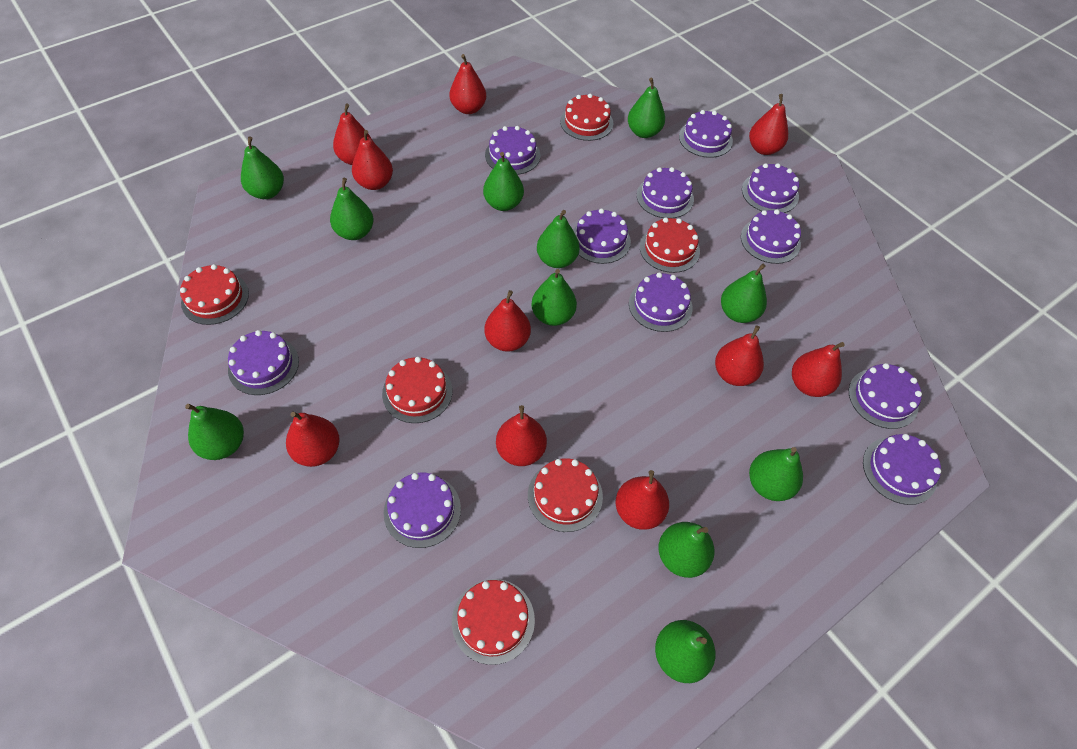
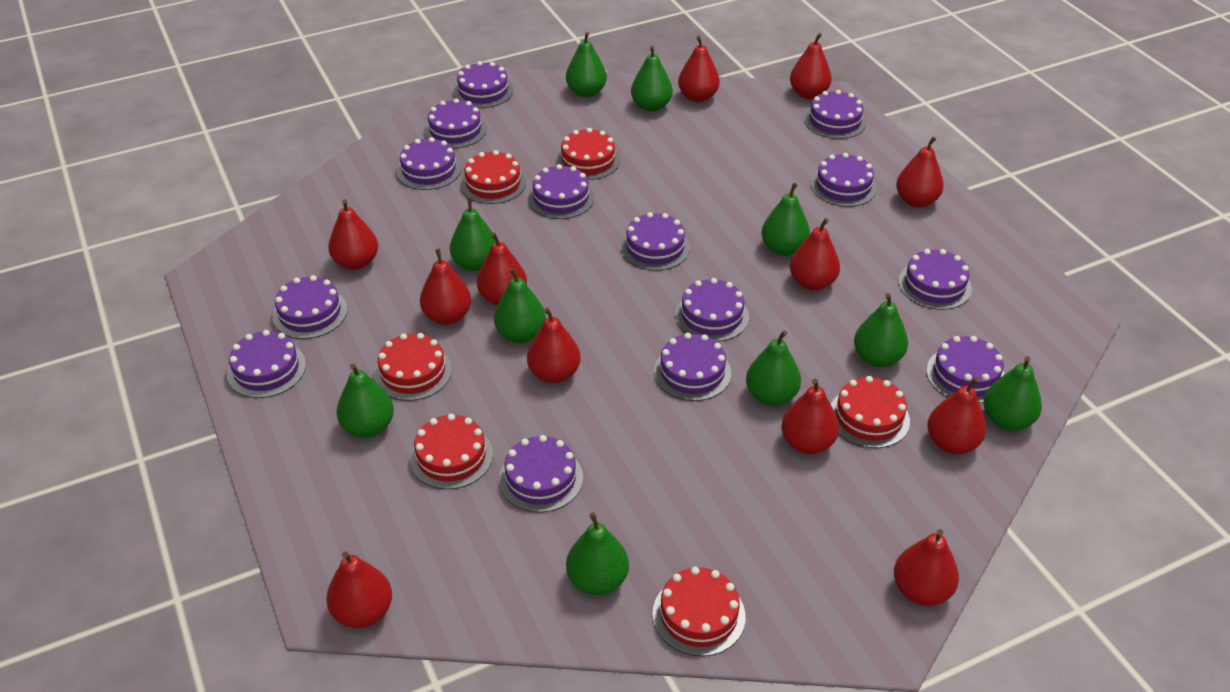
green pear: [185,404,244,460] [241,136,284,199] [330,178,374,240] [483,152,524,211] [531,269,577,326] [537,210,580,268] [628,78,665,138] [655,620,715,683] [658,522,714,578] [721,263,767,323] [749,447,803,501] = 11 -> [337,364,394,438] [450,197,496,272] [494,268,546,343] [566,32,607,98] [566,512,629,595] [631,46,673,112] [746,330,801,406] [761,183,810,256] [854,293,908,367] [983,356,1042,431] = 10
purple cake: [228,330,299,395] [384,473,461,548] [485,126,540,175] [573,209,631,264] [629,272,693,332] [637,167,694,218] [679,110,733,158] [741,210,801,264] [742,163,799,213] [849,363,922,429] [863,434,941,505] = 11 -> [227,330,306,398] [272,275,347,339] [396,137,461,190] [424,98,487,148] [454,61,513,108] [499,435,583,513] [528,164,594,219] [620,212,690,271] [654,333,731,401] [675,278,749,342] [804,90,866,139] [811,153,877,207] [899,249,972,310] [926,336,1005,403] = 14
red pear: [286,412,340,467] [333,104,372,165] [352,130,393,190] [449,54,486,114] [484,290,531,352] [496,405,547,466] [616,470,669,530] [715,325,764,386] [749,94,788,155] [792,342,845,397] = 10 -> [326,551,392,628] [328,199,378,270] [420,249,471,325] [477,232,527,305] [527,307,581,383] [678,36,720,103] [781,379,839,454] [790,33,832,99] [790,218,840,291] [894,529,959,606] [896,136,944,208] [927,377,986,454] = 12

